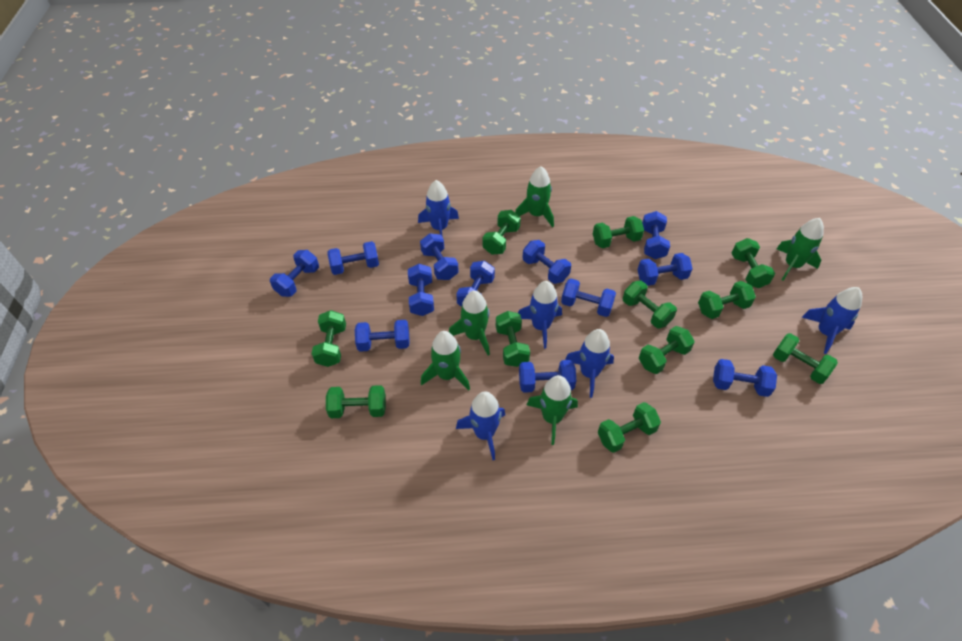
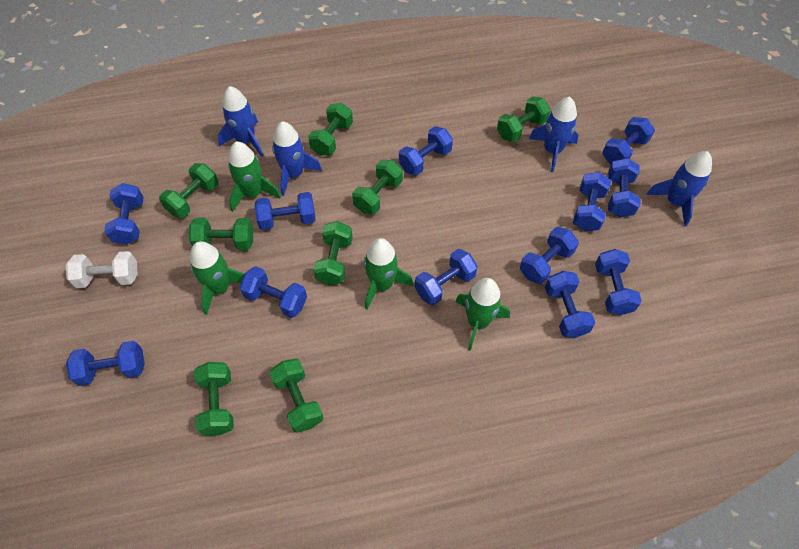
blue rocket: [418,180,459,237] [456,391,505,460] [518,281,562,349] [565,329,614,398] [802,287,862,354] = 5 -> [218,86,264,157] [272,121,322,196] [529,97,579,172] [646,151,712,227] = 4
green dumbbell: [312,310,346,367] [326,385,386,418] [483,210,521,255] [496,311,530,367] [593,216,644,248] [598,402,661,453] [623,281,677,328] [639,326,695,374] [698,281,756,319] [731,238,775,288] [773,333,838,384] = 11 -> [159,163,218,218] [189,218,253,250] [194,362,234,436] [269,359,324,433] [308,103,353,156] [313,221,353,285] [352,160,403,214] [497,96,551,142] = 8
green rocket: [421,331,470,391] [449,290,490,355] [515,166,554,228] [527,375,578,445] [776,218,824,281] = 5 -> [190,241,244,315] [228,141,281,212] [364,238,413,310] [455,278,510,351] = 4
white dumbbell: none = 0 -> [66,251,138,288] = 1

